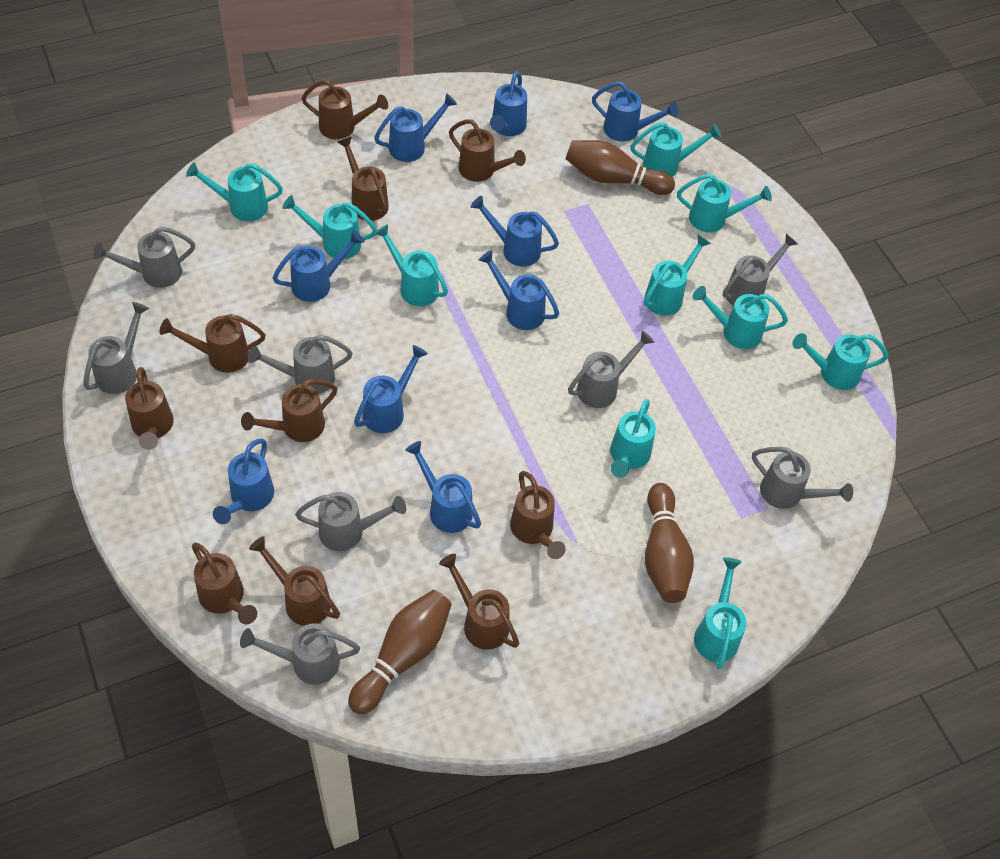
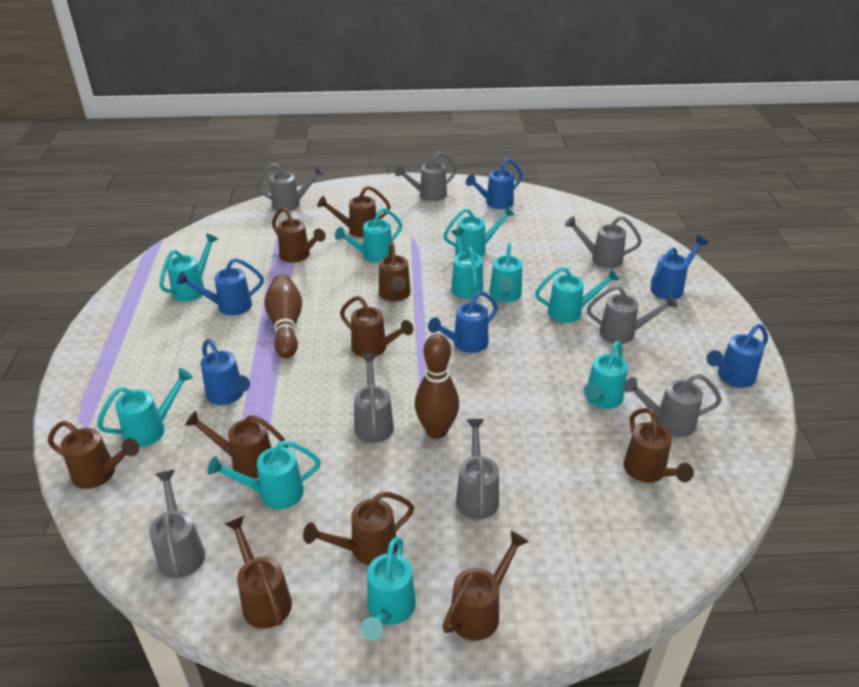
blue watering can: [213,438,274,524] [273,230,364,302] [354,345,428,433] [374,93,457,162] [405,441,481,533] [471,196,559,267] [479,250,559,330] [490,71,527,136] [592,82,679,142] = 9 -> [177,258,264,315] [201,339,250,405] [428,291,498,353] [466,158,523,209] [650,236,708,300] [706,324,768,388] = 6
brown bowling pin: [348,590,452,714] [565,140,675,195] [645,483,694,603] = 3 -> [264,274,302,358] [415,334,459,439] = 2

